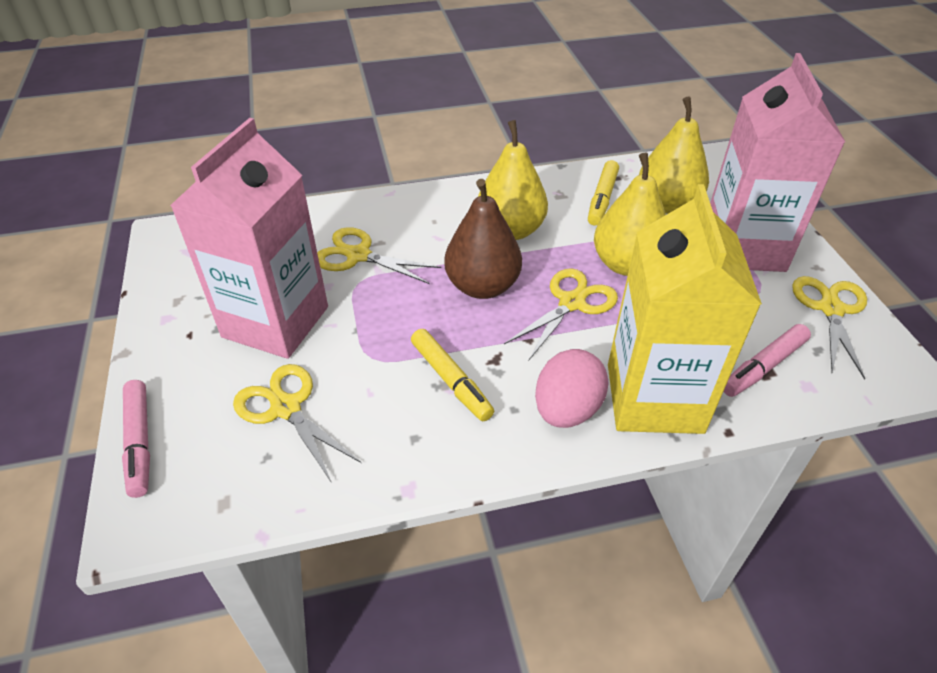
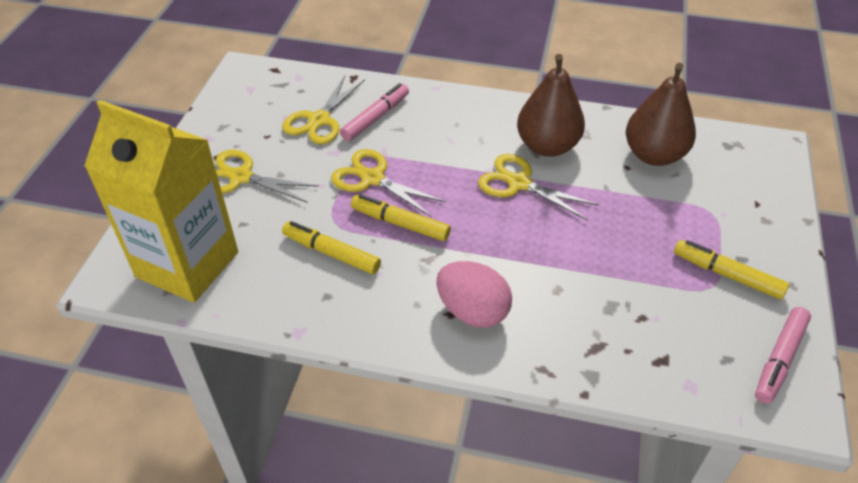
brown pear: [444,179,522,299] = 1 -> [517,54,585,157] [626,63,696,166] = 2
pink carton: [170,118,328,359] [710,53,845,272] = 2 -> none = 0
yellow marker: [411,329,494,421] [588,160,619,226] = 2 -> [282,221,381,274] [351,194,451,241] [674,240,789,299] = 3
yellow pear: [478,120,548,240] [594,153,666,276] [639,96,709,214] = 3 -> none = 0

